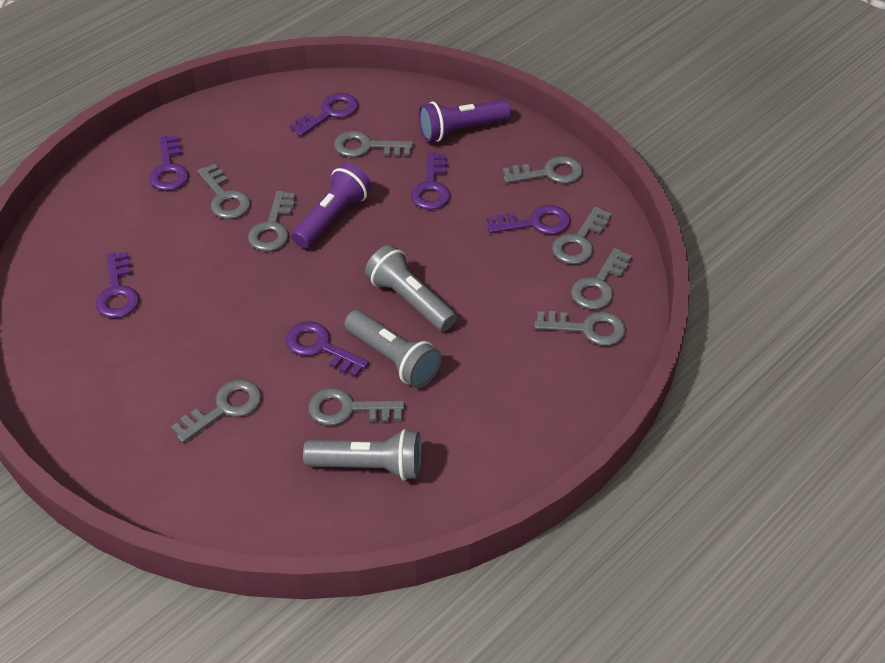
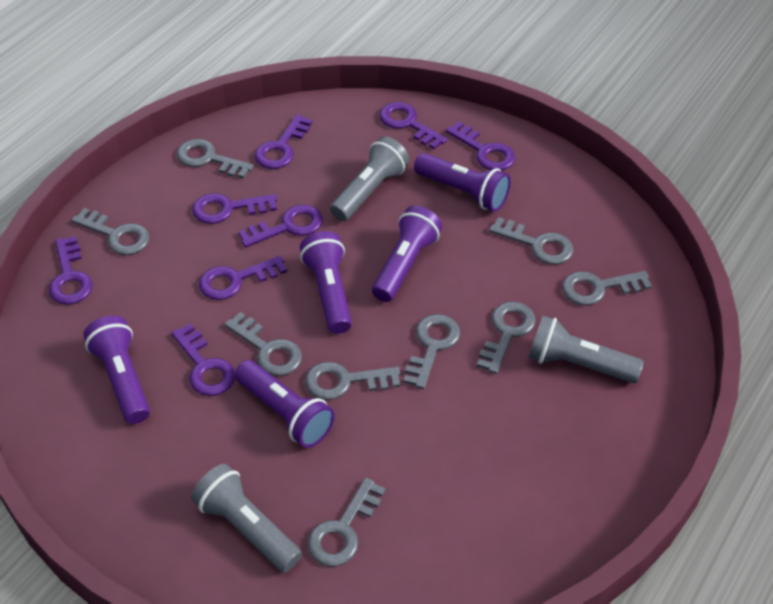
purple flashlight: [292,163,372,248] [419,99,511,142] = 2 -> [83,316,150,424] [235,360,335,448] [300,231,352,334] [372,206,442,302] [414,153,511,212] = 5
purple key: [96,252,139,318] [149,135,189,191] [286,321,369,377] [290,93,358,137] [411,152,450,210] [487,205,571,234] = 6 -> [49,236,93,305] [171,323,235,396] [192,193,277,224] [199,256,287,300] [238,205,323,247] [254,115,312,169] [379,102,447,149] [446,122,515,170] = 8

